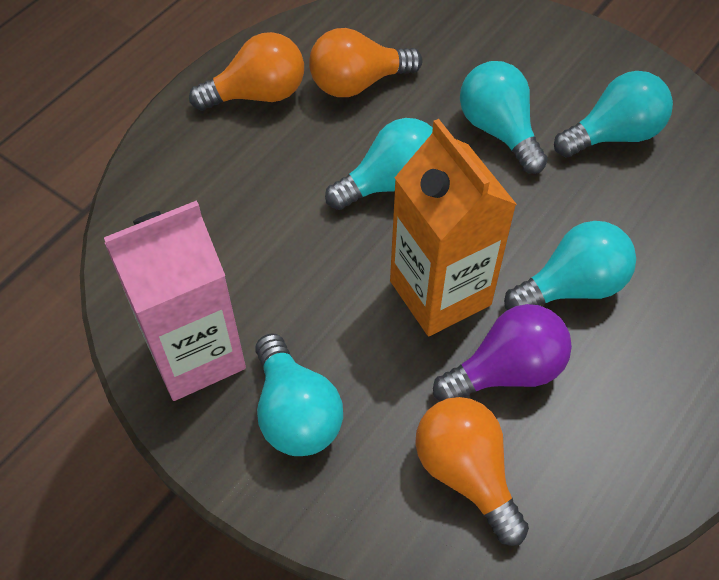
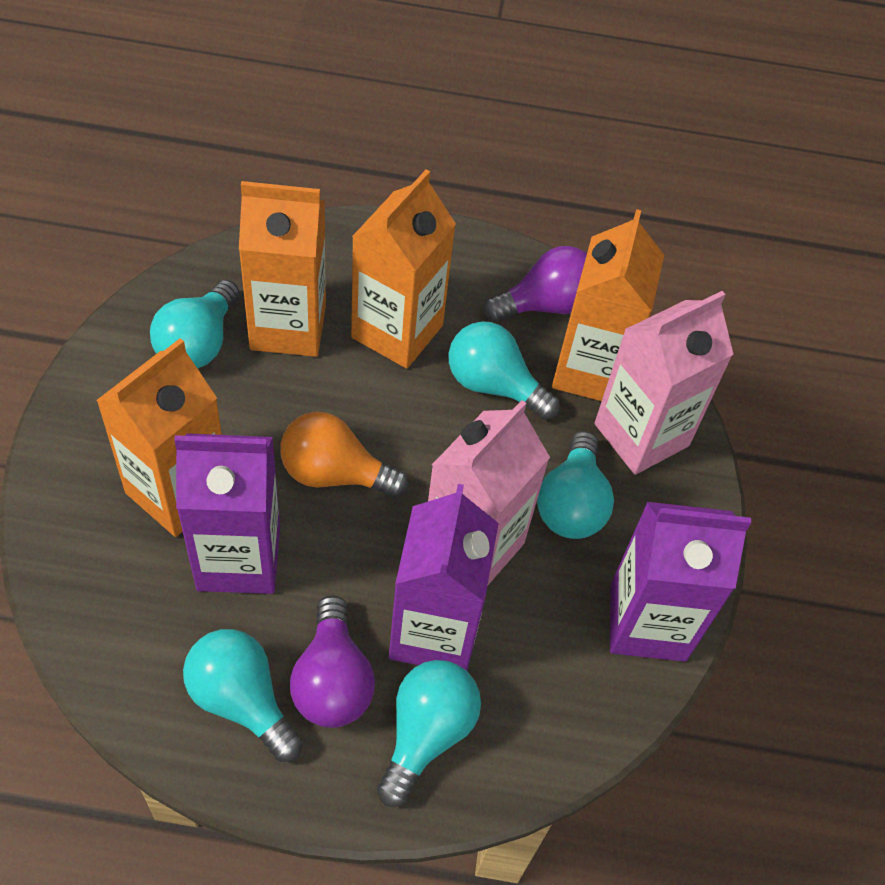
orange carton: [390,119,517,336] = 1 -> [96,338,222,537] [239,181,326,357] [351,170,456,369] [552,209,664,401] = 4
orange light bulb: [189,32,304,111] [309,28,422,97] [415,397,529,546] = 3 -> [280,412,409,498] = 1
pink carton: [104,200,246,401] = 1 -> [428,400,550,585] [594,291,734,475] = 2
purple carton: none = 0 -> [174,433,280,594] [389,484,499,671] [610,502,751,662] = 3
purple light bulb: [433,304,572,401] = 1 -> [290,595,375,728] [483,246,587,322] = 2

